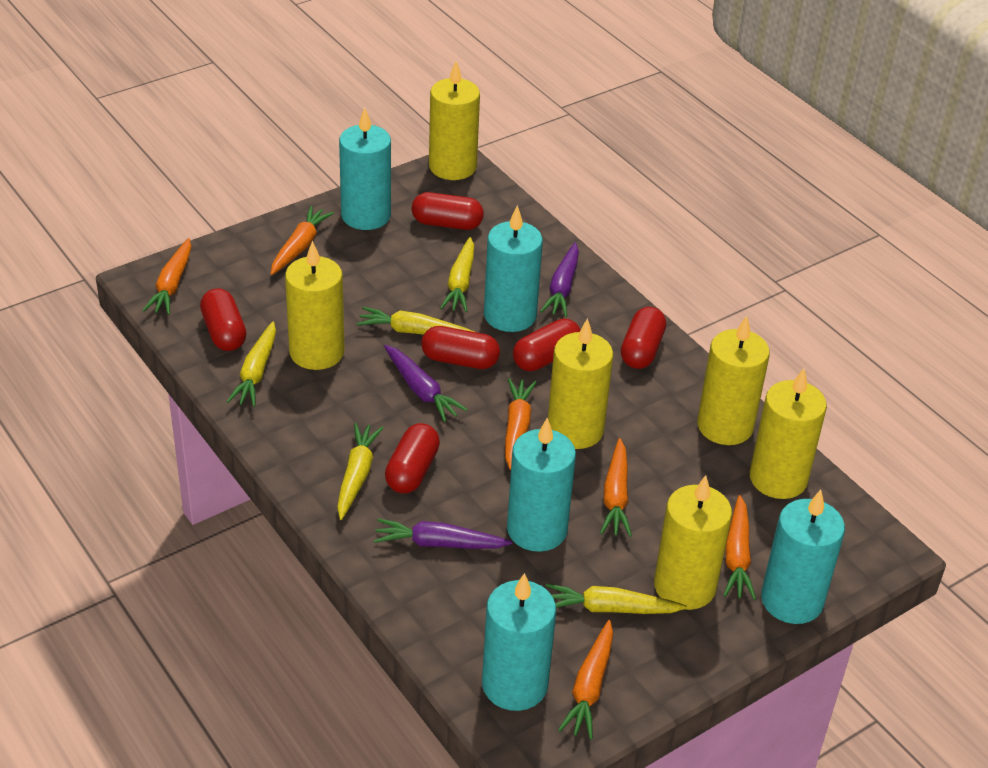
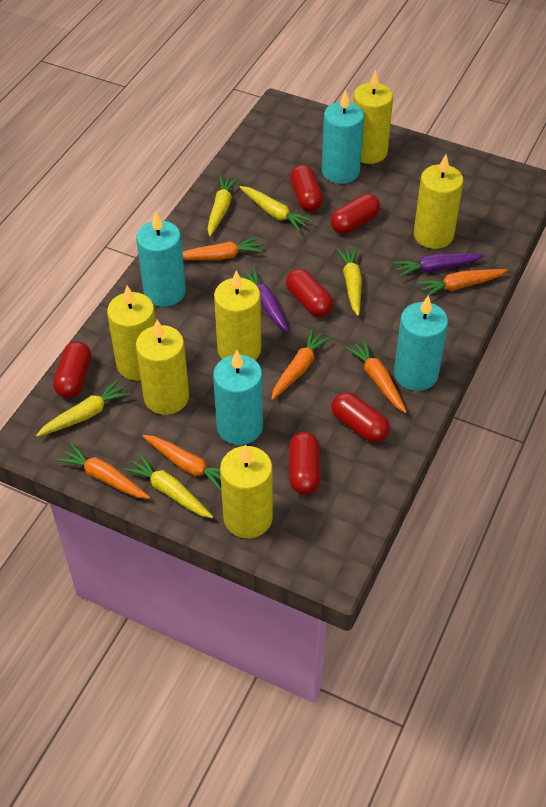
purple carrot: [374,519,512,549] [384,345,468,422] [540,242,579,317] = 3 -> [239,268,290,334] [393,253,484,278] = 2
turquoise candle: [339,107,391,230] [482,573,556,711] [484,205,543,332] [507,418,576,552] [761,490,845,624] = 5 -> [136,212,186,307] [213,350,263,445] [322,89,364,184] [394,295,448,391] = 4

